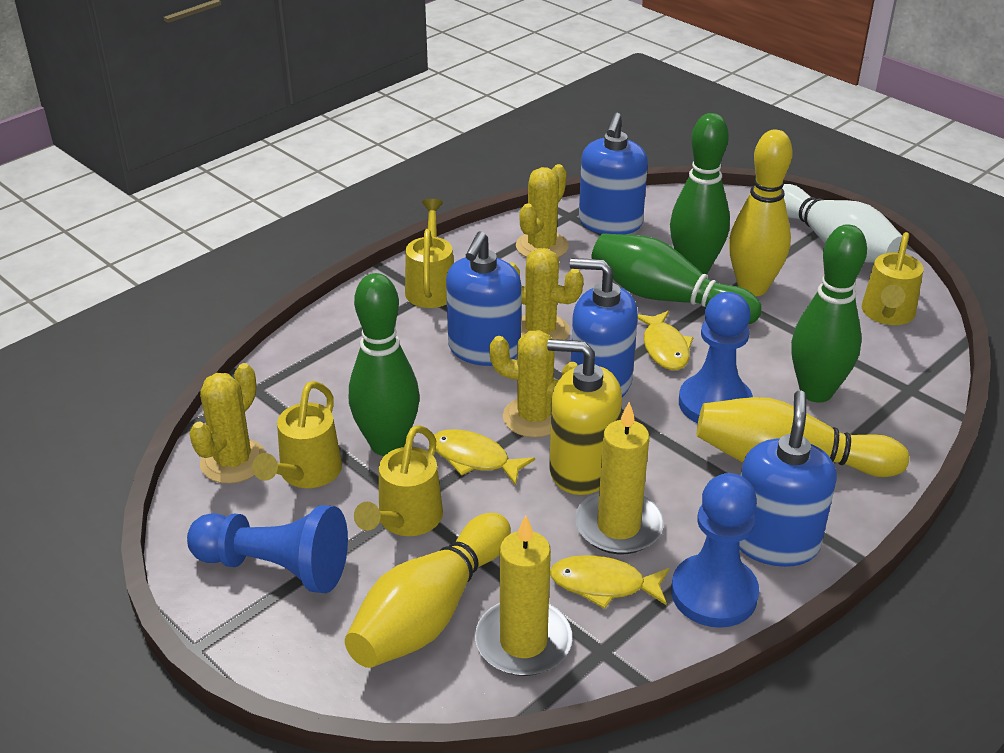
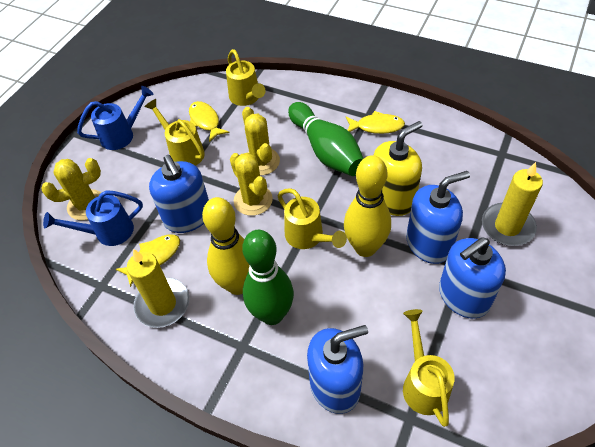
blue pawn: [187,505,348,593] [671,473,759,628] [679,292,753,423] = 3 -> none = 0
blue watering can: none = 0 -> [43,190,143,246] [77,86,154,150] = 2
green bowling pin: [349,273,420,456] [591,233,762,324] [670,113,730,275] [791,224,867,403] = 4 -> [242,230,294,325] [288,102,364,176] = 2
white bowling pin: [782,184,902,263] = 1 -> none = 0
yellow bowling pin: [345,513,511,668] [697,397,909,477] [729,130,793,296] = 3 -> [202,197,250,295] [344,155,391,257] = 2
yellow cactus: [189,363,266,484] [489,330,578,438] [509,248,584,340] [516,164,569,258] = 4 -> [41,158,101,221] [230,153,273,216] [242,107,280,175] = 3

